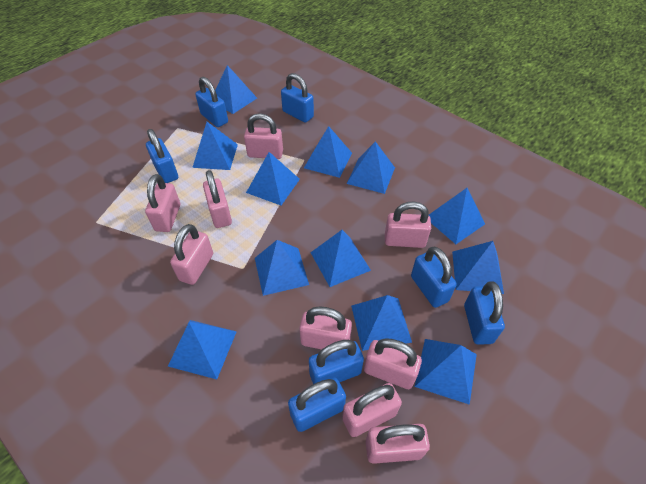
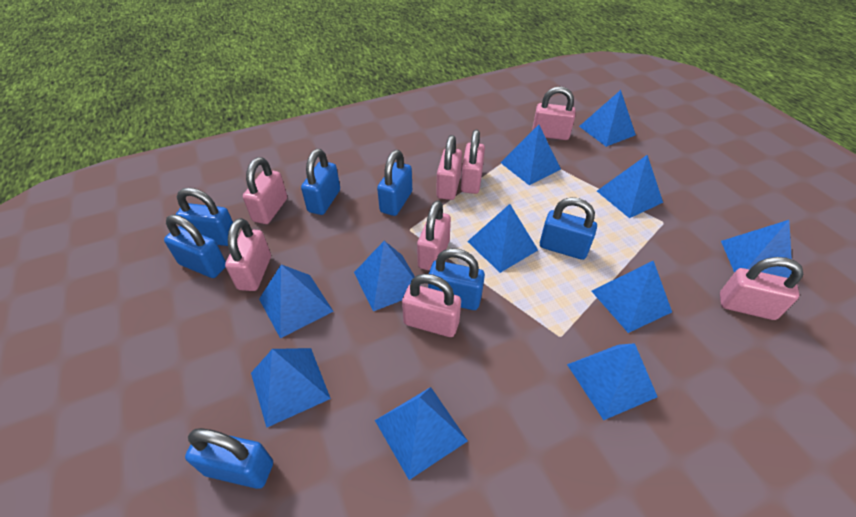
blue pyramid: [168,320,237,379] [192,122,238,170] [215,65,257,114] [246,152,300,205] [255,240,309,296] [304,126,352,178] [310,230,371,287] [347,141,395,194] [351,295,412,351] [415,339,477,405] [429,188,485,244] [452,241,504,294] = 12 -> [251,348,331,428] [259,264,334,339] [354,241,415,311] [375,387,468,480] [467,204,538,273] [501,125,561,185] [567,343,657,420] [579,90,636,147] [591,260,672,333] [597,155,663,218] [721,220,792,278] = 11
pink padlock: [145,174,180,232] [170,224,213,285] [203,170,232,228] [244,113,283,159] [299,306,352,350] [342,383,402,437] [364,338,422,389] [366,424,430,464] [385,201,431,248] = 9 -> [225,218,271,291] [243,157,287,224] [402,274,461,337] [417,200,451,271] [436,135,462,200] [461,130,485,194] [532,86,576,140] [720,257,803,320] = 8

